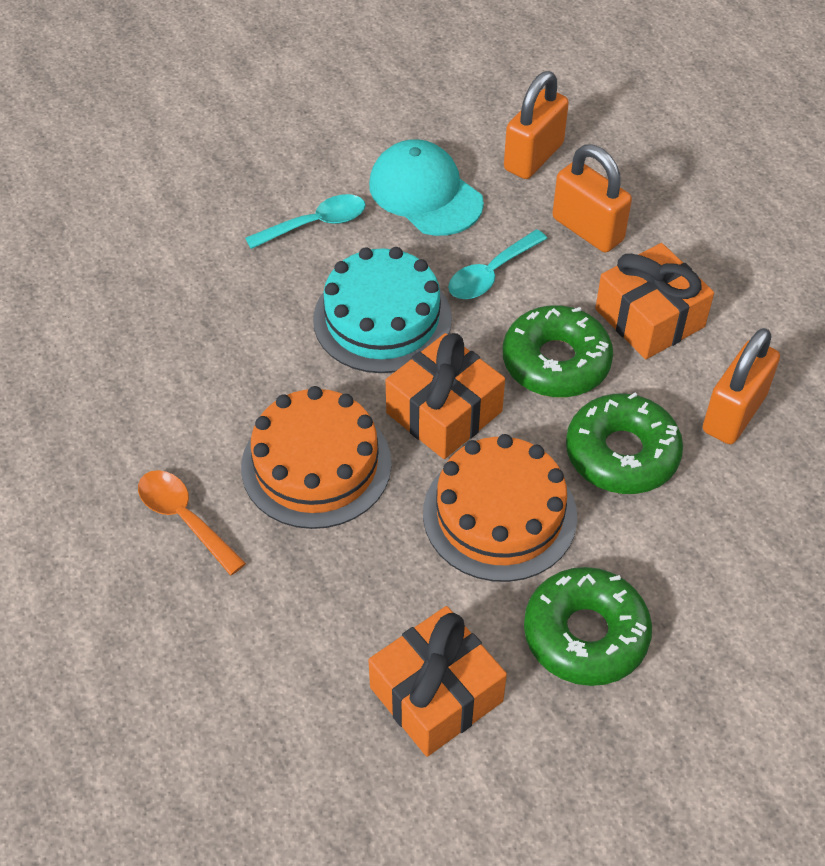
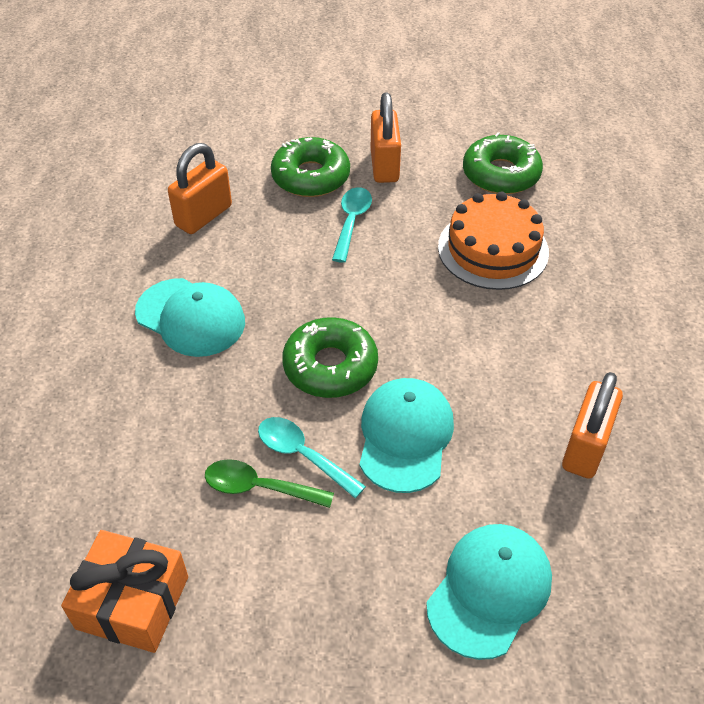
green spoon: none = 0 -> [205,459,334,508] = 1
orange cake: [241,386,392,529] [423,434,577,582] = 2 -> [438,191,549,290] = 1
orange gift: [368,606,507,757] [385,333,505,459] [595,243,714,359] = 3 -> [61,530,188,653] = 1
orange spoon: [138,470,246,576] = 1 -> none = 0
turquoise cake: [313,247,452,373] = 1 -> none = 0
turquoise cap: [369,139,484,236] = 1 -> [135,278,245,357] [359,378,454,493] [426,524,552,660] = 3

